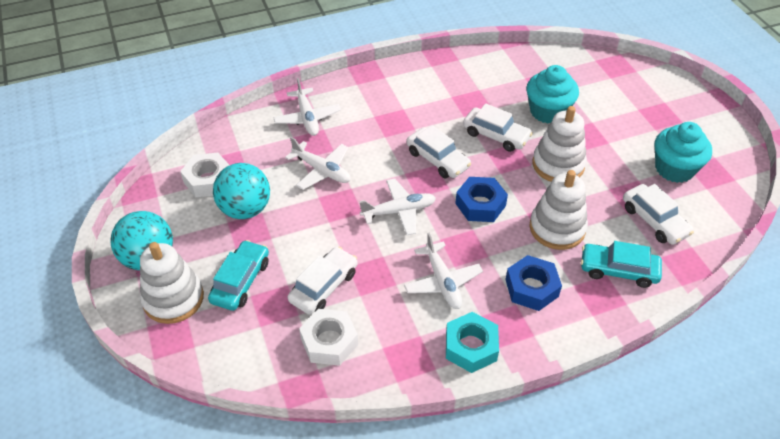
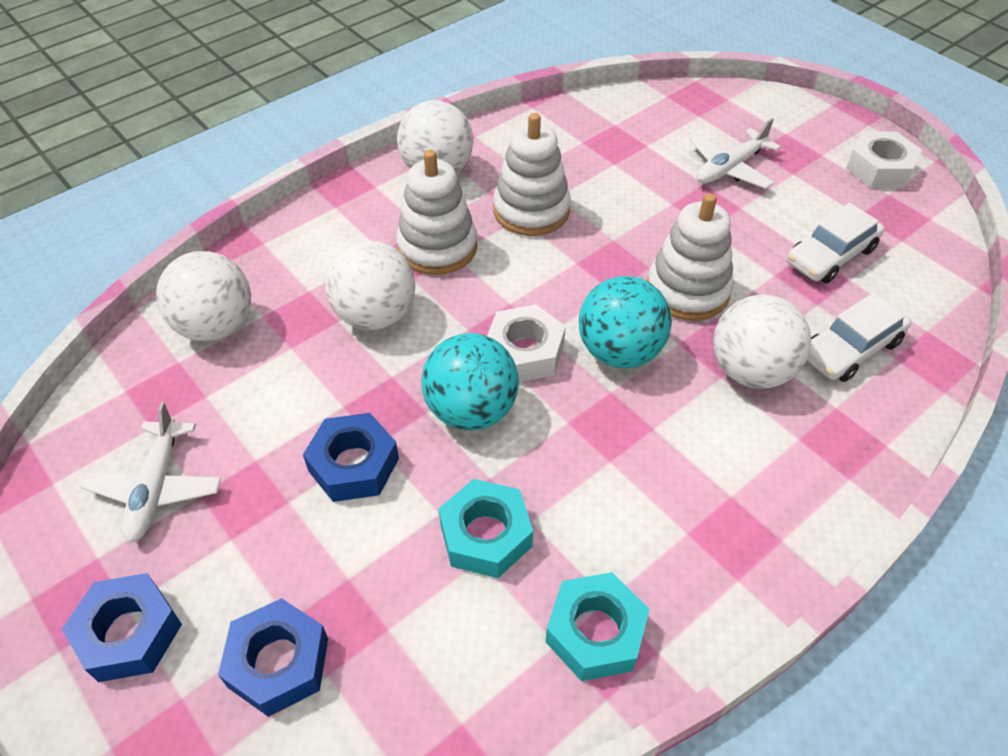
blue nut: [455,177,508,222] [505,255,562,311] = 2 -> [62,573,182,682] [218,598,328,717] [303,413,399,502] = 3
turquoise car: [208,240,269,311] [581,241,662,288] = 2 -> none = 0
turquoise cupcake: [526,65,579,124] [655,122,712,183] = 2 -> none = 0
turquoise nut: [446,312,499,373] = 1 -> [439,479,533,578] [545,572,650,681] = 2
white ball: none = 0 -> [156,251,251,341] [325,241,415,330] [397,100,473,173] [713,294,811,389] = 4
white car: [288,247,358,314] [406,125,471,178] [463,103,533,152] [623,184,694,245] = 4 -> [787,203,885,283] [807,293,911,382] = 2
white plane: [273,78,341,136] [285,137,351,190] [359,179,436,235] [404,233,483,309] = 4 -> [81,402,221,542] [689,118,781,189] = 2

